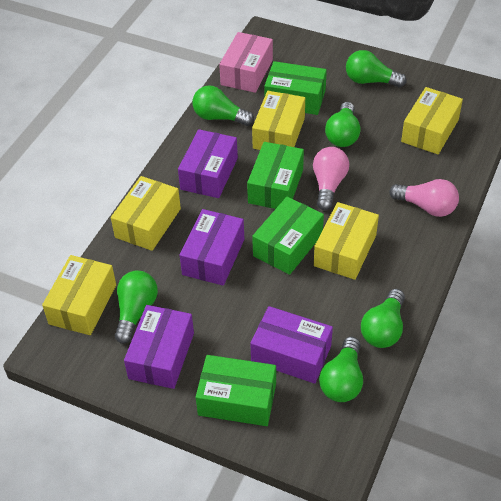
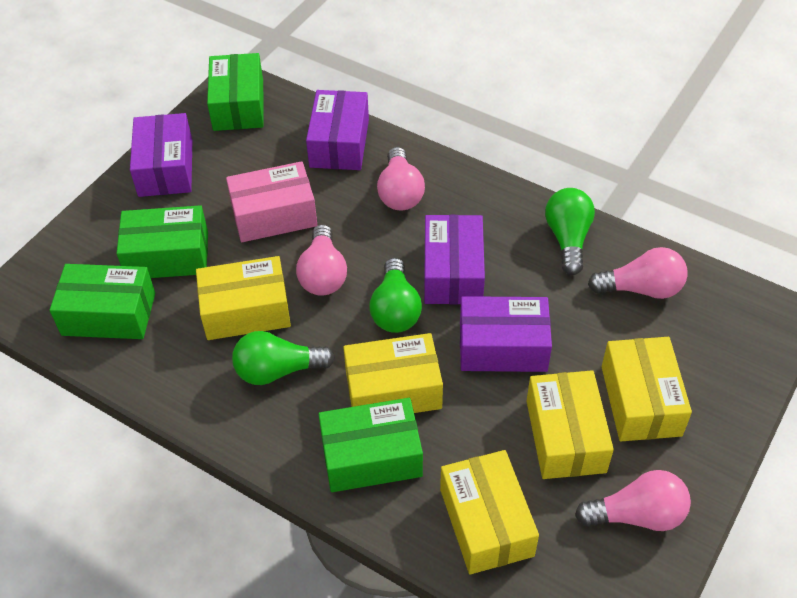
green light bulb: [115,270,158,344] [193,85,254,126] [319,337,363,402] [325,102,361,147] [346,50,407,87] [361,289,405,348] = 6 -> [232,331,335,385] [369,258,422,333] [545,188,595,275] = 3
pink light bulb: [313,147,349,210] [389,179,459,217] = 2 -> [296,224,347,296] [377,147,425,210] [575,470,691,531] [588,247,688,299] = 4

